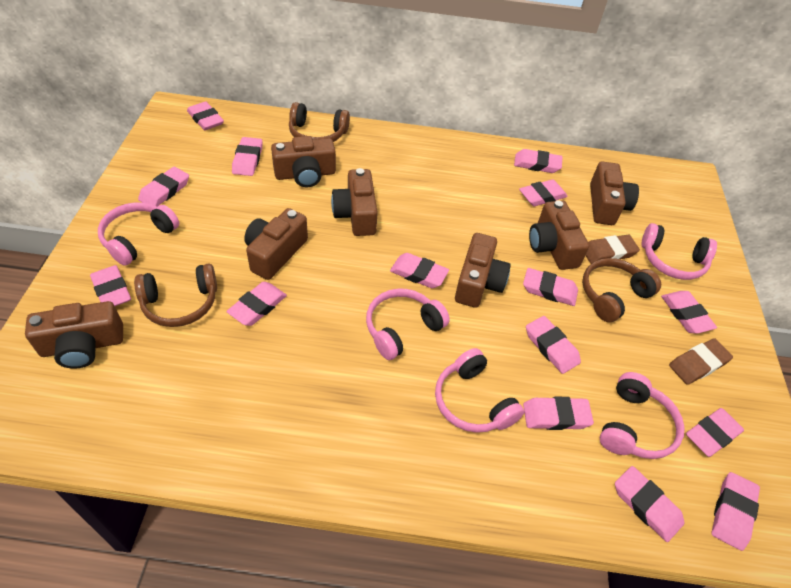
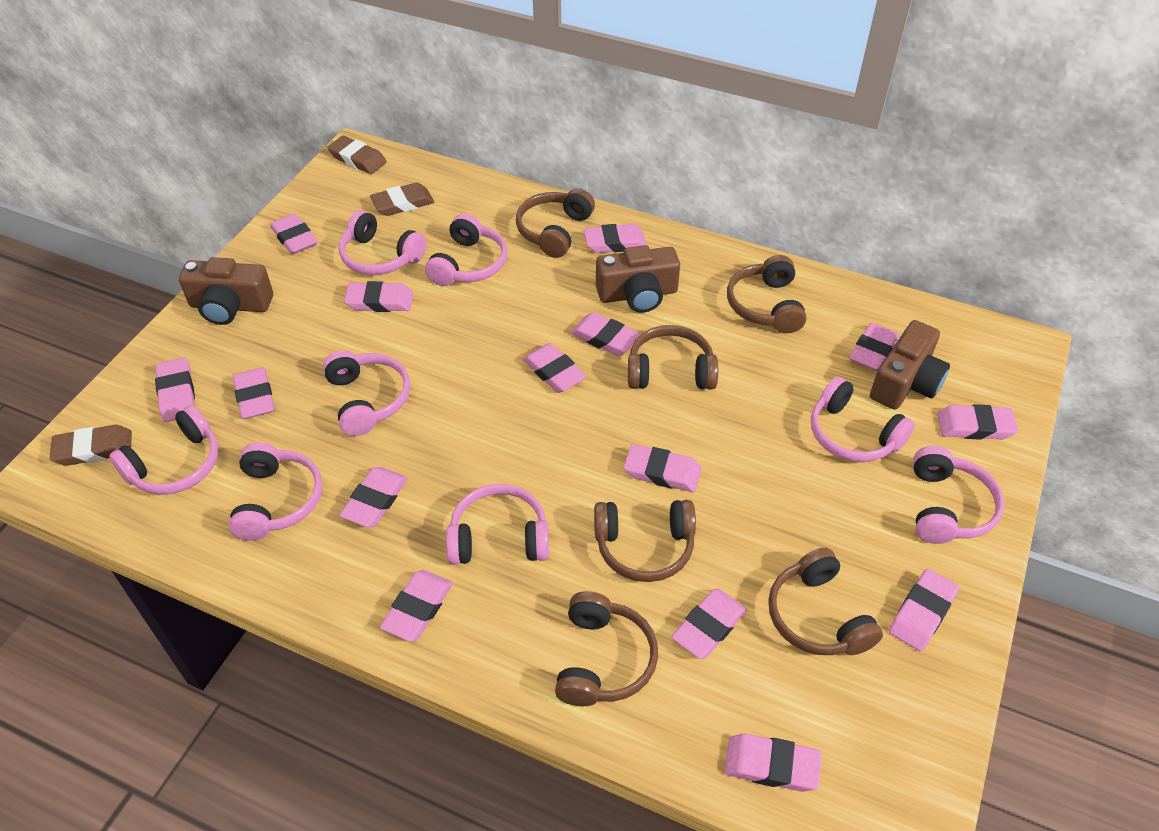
brown camera: [25,301,123,369] [244,208,308,280] [271,136,336,187] [331,168,378,236] [455,233,511,308] [529,200,589,270] [590,161,639,225] = 7 -> [179,257,273,325] [596,245,680,313] [870,320,950,410] = 3
brown eraser: [585,235,640,264] [669,338,733,385] = 2 -> [50,425,132,466] [327,136,387,174] [370,182,434,216] = 3
brown headphones: [134,264,217,327] [289,102,350,142] [582,258,661,322] = 3 -> [516,189,595,258] [555,591,658,706] [594,500,696,582] [628,325,718,390] [727,255,806,333] [768,548,883,655] = 6
pink headphones: [98,202,179,266] [366,288,450,360] [435,348,524,433] [600,372,685,459] [642,223,717,280] = 5 -> [109,405,219,495] [229,442,322,540] [323,350,410,436] [339,210,427,275] [425,214,507,286] [446,484,549,565] [811,376,915,462] [913,446,1004,544] = 8

